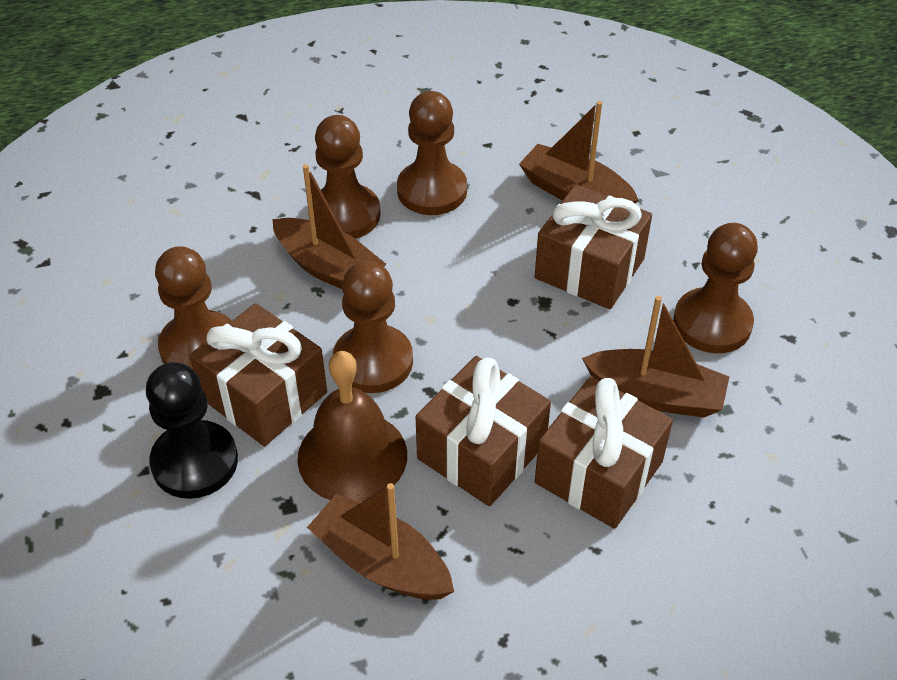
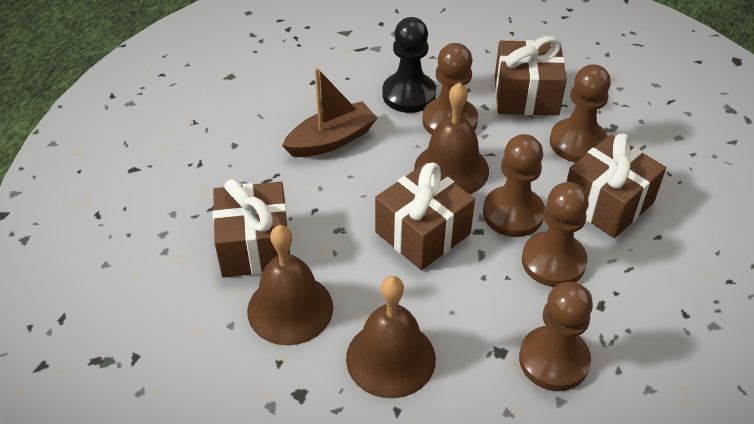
brown bell: [297,351,407,502] = 1 -> [247,225,333,346] [346,276,436,398] [414,82,489,194] = 3
brown boat: [272,164,386,289] [307,483,454,600] [519,101,638,203] [582,296,729,418] = 4 -> [282,68,377,157] = 1

